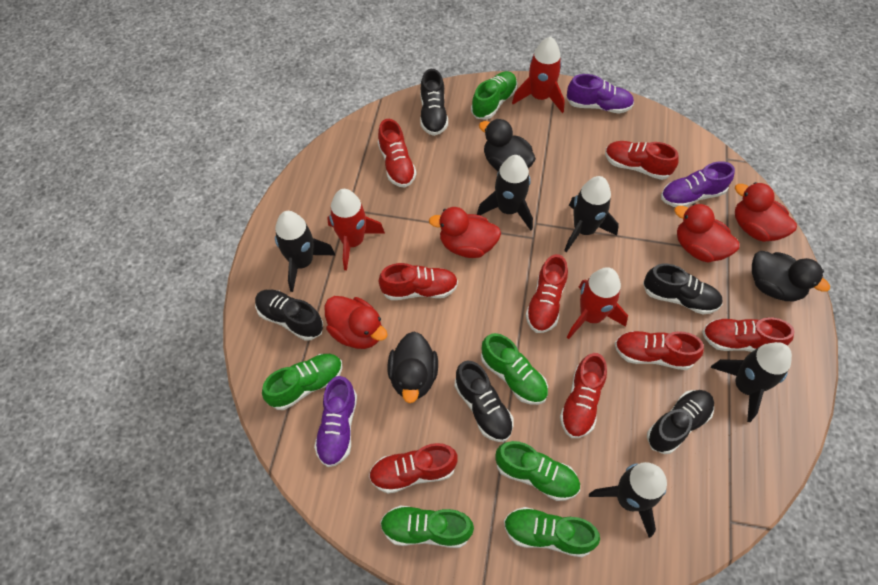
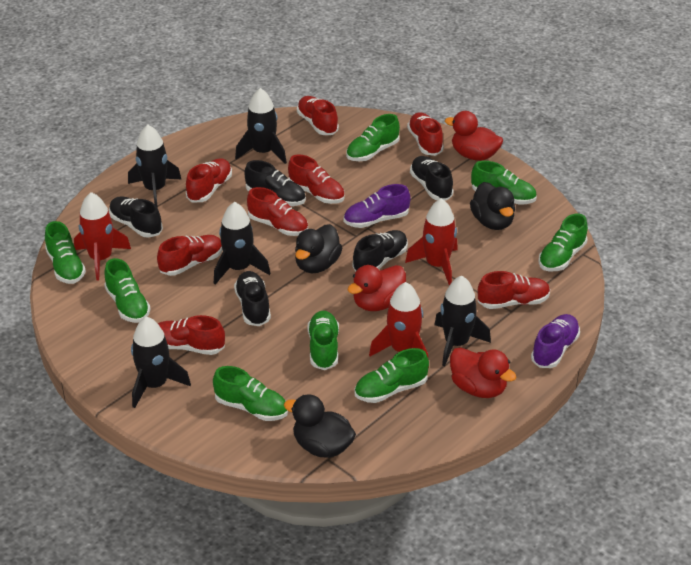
green shoe: [262,354,343,410] [380,506,474,548] [471,71,517,120] [481,333,548,405] [495,441,580,501] [504,507,600,557] = 6 -> [45,221,86,284] [104,258,151,323] [213,366,288,421] [308,311,339,370] [346,114,400,161] [355,348,429,403] [471,161,536,204] [538,214,588,272] = 8
purple shoe: [314,376,357,467] [566,74,634,114] [661,161,735,207] = 3 -> [344,184,410,228] [531,314,580,368] = 2
red duck: [324,296,388,349] [429,207,501,258] [674,203,740,262] [735,182,797,242] = 4 -> [347,265,406,311] [445,111,503,161] [450,347,516,398] = 3

